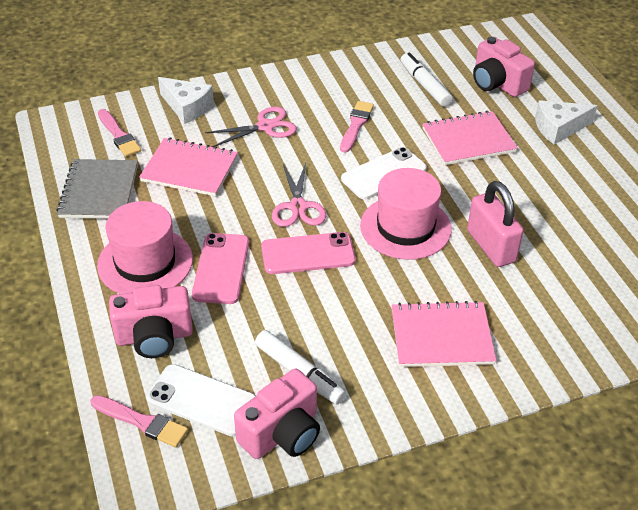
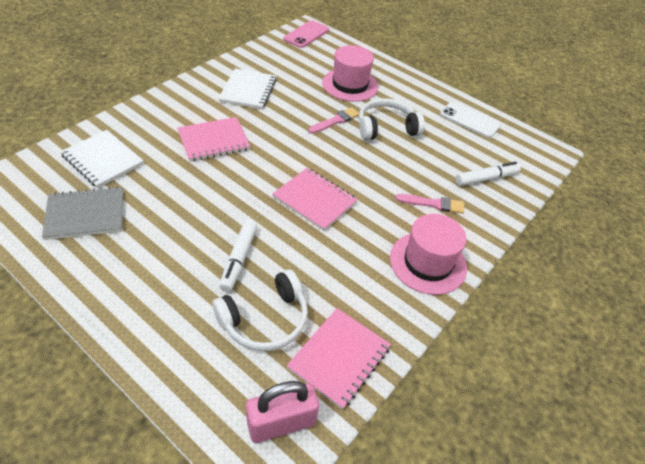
pink brush: [90,395,188,448] [98,109,141,157] [340,101,374,153] = 3 -> [309,107,359,134] [396,194,464,214] = 2
pink camera: [109,285,193,358] [234,368,320,459] [473,37,535,97] = 3 -> none = 0
pink phone: [192,233,249,304] [261,232,356,274] = 2 -> [283,20,329,48] = 1
pink scissors: [205,106,297,147] [272,163,326,227] = 2 -> none = 0
white cheese: [158,77,214,124] [535,100,597,145] = 2 -> none = 0
white headphones: none = 0 -> [212,270,308,351] [359,98,425,140] = 2
white notebook: none = 0 -> [60,130,144,188] [218,68,277,109] = 2
white phone: [146,364,256,436] [341,147,427,199] = 2 -> [440,101,501,138] = 1

